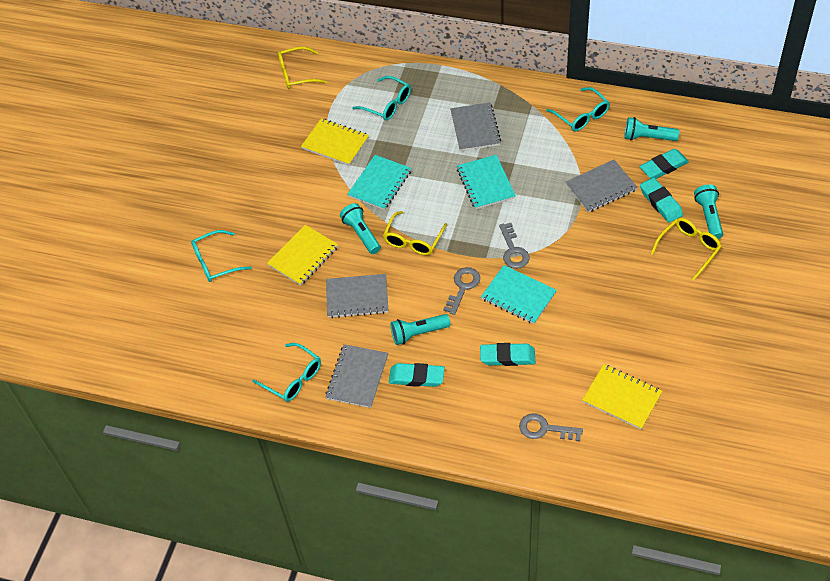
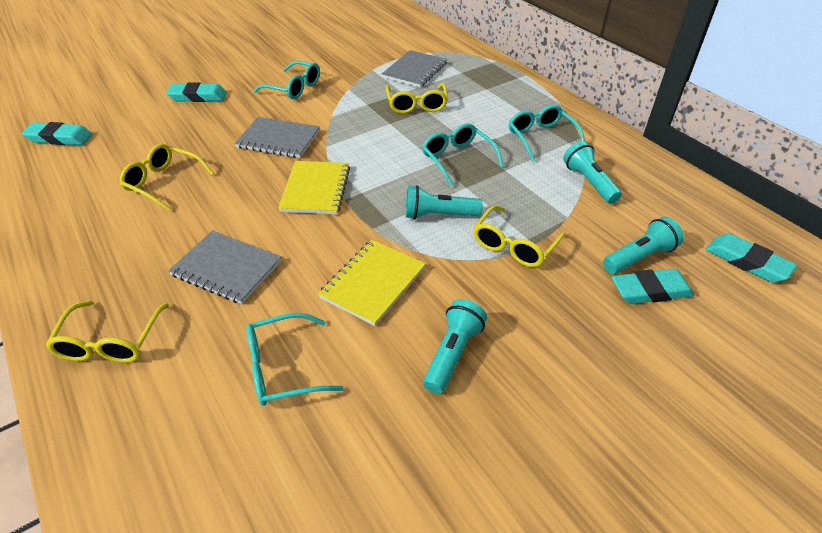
grey key: [443,267,480,315] [499,223,530,269] [519,413,583,441] = 3 -> none = 0
grey notebook: [326,274,388,318] [326,344,388,408] [450,102,501,151] [566,160,638,212] = 4 -> [168,230,282,304] [235,117,320,158] [382,50,447,88] = 3
turquoise notebook: [347,155,411,210] [457,155,516,209] [481,265,557,324] = 3 -> none = 0
yellow glasses: [278,46,327,89] [383,211,447,255] [651,218,722,280] = 3 -> [46,301,169,363] [119,144,214,211] [386,83,448,114] [474,205,566,267] = 4
yellow notebook: [267,225,338,286] [301,118,369,166] [582,364,662,429] = 3 -> [278,161,350,214] [318,240,426,326] = 2

